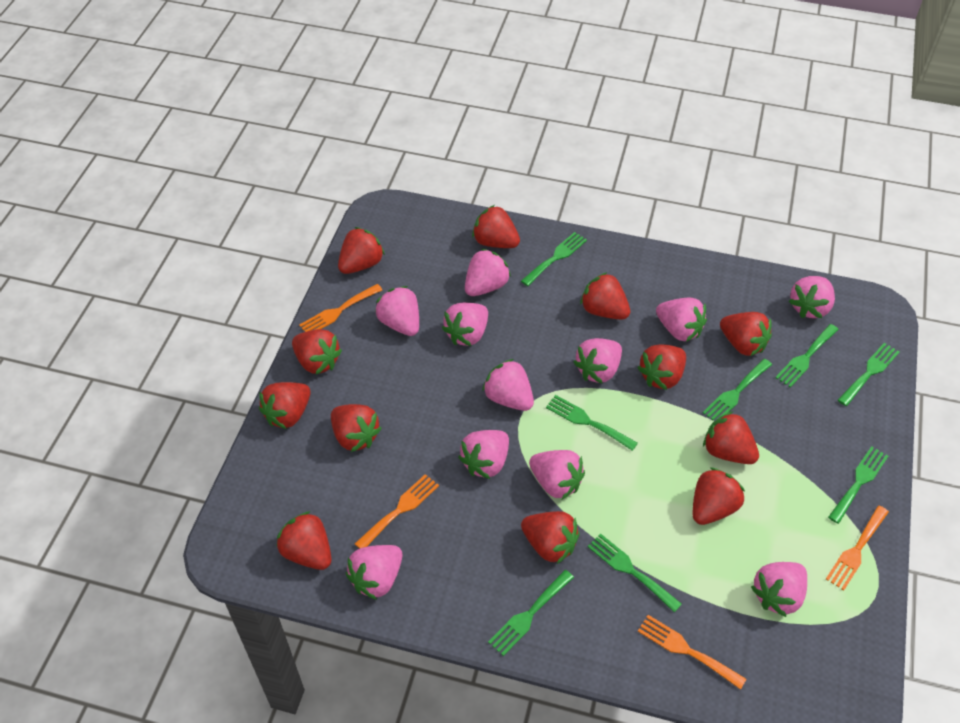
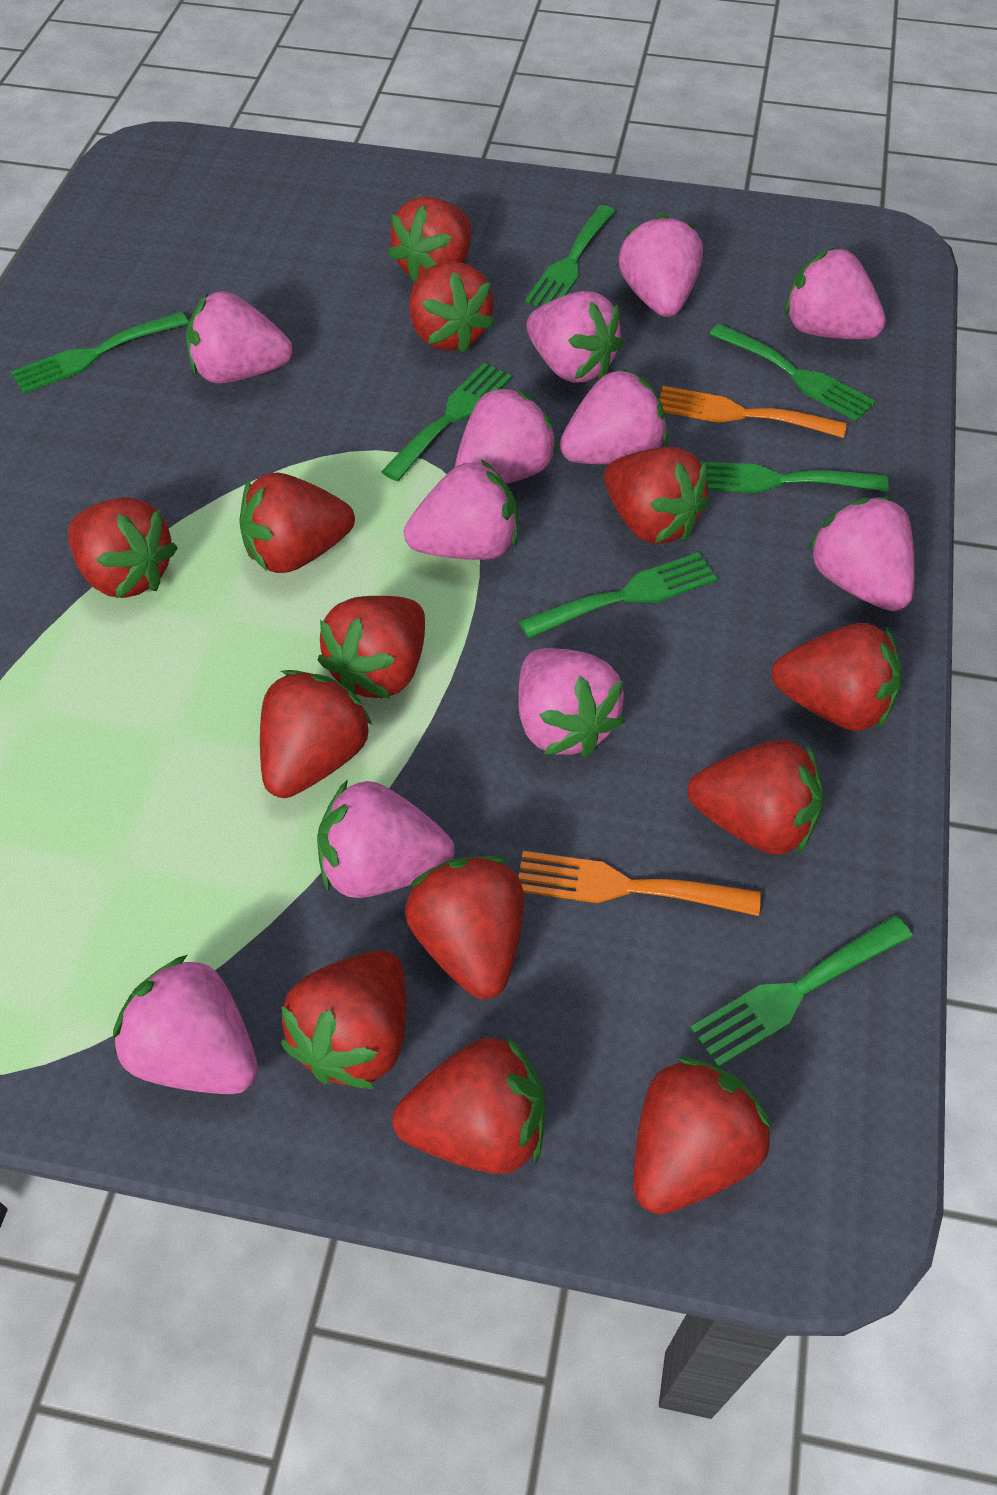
green fork: [488,570,574,656] [521,232,587,286] [546,395,638,451] [588,533,682,612] [703,359,772,420] [775,324,839,388] [828,446,888,524] [838,343,899,406] = 8 -> [11,312,189,394] [381,363,512,481] [519,552,718,639] [525,205,615,306] [690,915,913,1067] [700,462,889,493] [710,323,876,421] = 7
orange fork: [299,284,382,332] [355,474,439,549] [638,615,746,690] [826,505,889,590] = 4 -> [518,851,761,916] [659,386,847,438] = 2
red strawberry: [259,382,311,429] [276,511,331,570] [292,329,342,374] [331,404,382,452] [338,227,385,274] [472,205,520,248] [521,511,580,564] [580,272,630,319] [637,344,686,390] [693,467,745,525] [703,411,759,464] [720,312,772,356] = 12 -> [68,497,178,598] [239,473,355,573] [260,670,372,798] [281,950,406,1089] [318,596,425,699] [388,196,471,282] [392,1037,545,1174] [405,856,524,999] [410,261,495,353] [604,447,710,544] [633,1057,772,1214] [688,740,824,855] [771,623,902,731] = 13

